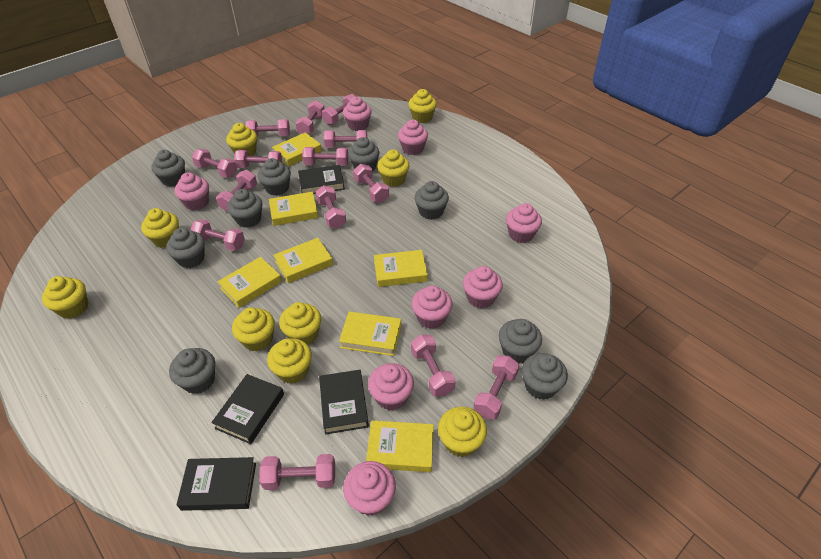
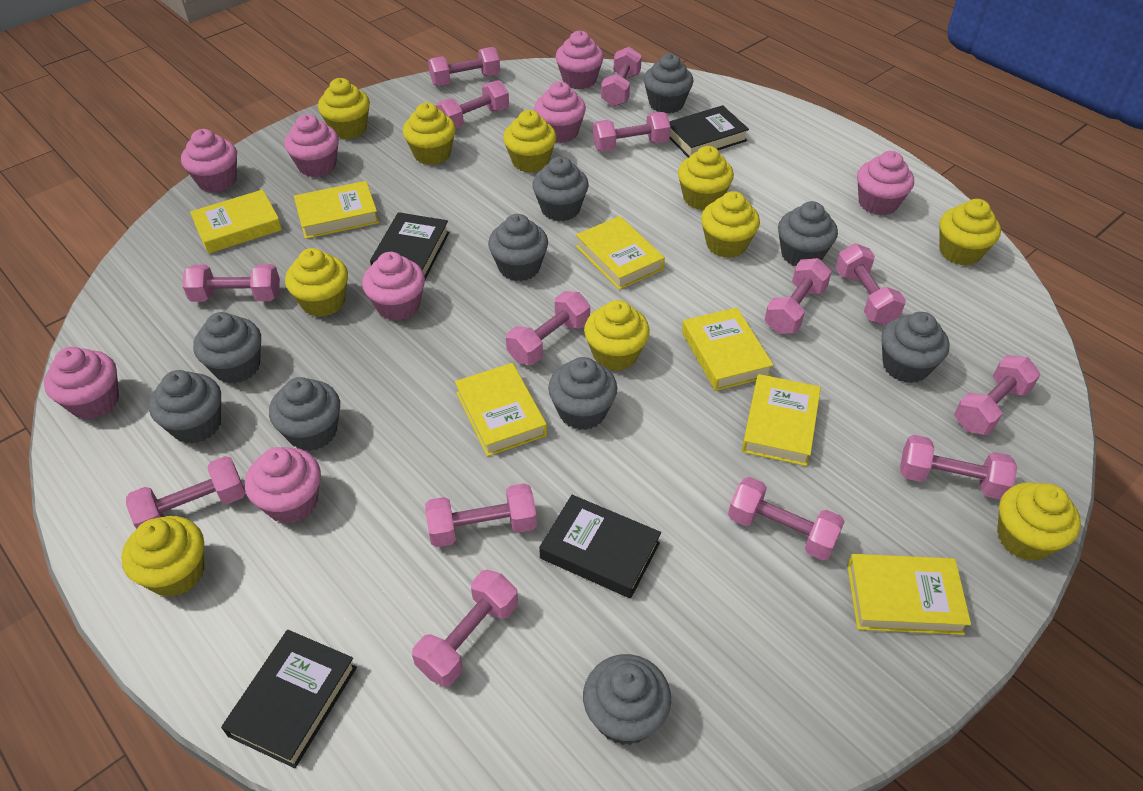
grey cupcake: [151,150,185,186] [166,228,205,268] [169,348,215,394] [227,189,262,228] [258,158,291,196] [348,137,379,171] [414,181,449,220] [499,319,542,363] [522,353,568,400] = 9 -> [149,370,221,444] [193,312,261,384] [269,377,340,451] [488,214,548,281] [532,156,589,221] [548,357,617,430] [583,654,671,745] [644,54,693,114] [778,201,838,266] [881,312,950,383] = 10
yellow cupcake: [42,276,88,319] [141,208,179,248] [226,123,257,156] [232,307,275,351] [267,338,312,384] [279,302,321,344] [377,150,410,187] [408,89,437,123] [438,407,487,457] = 9 -> [121,516,204,597] [285,248,348,317] [318,78,370,139] [403,103,456,165] [503,110,556,173] [584,300,650,371] [678,146,734,210] [701,191,760,258] [939,199,1001,266] [997,482,1081,561] = 10

